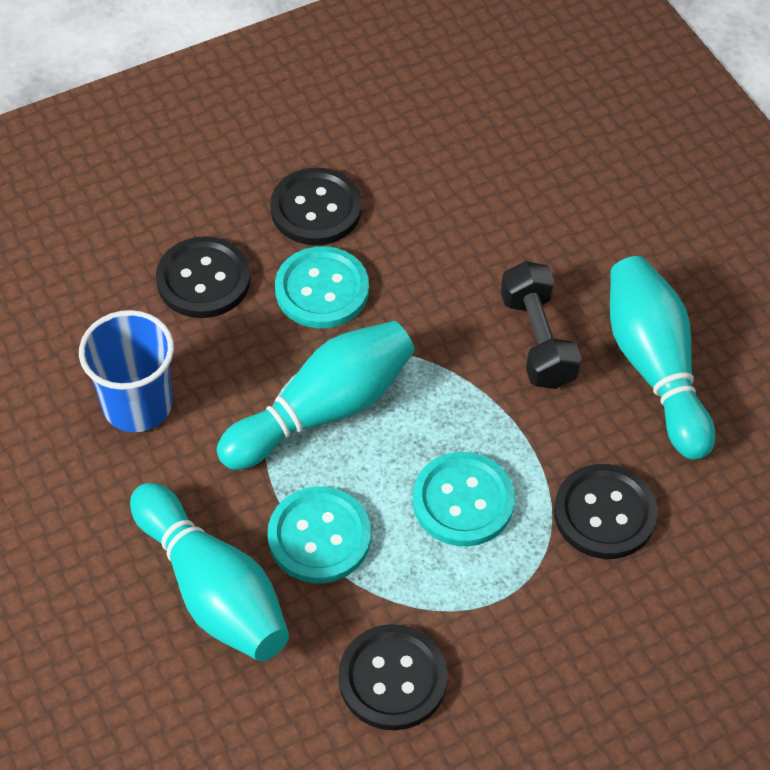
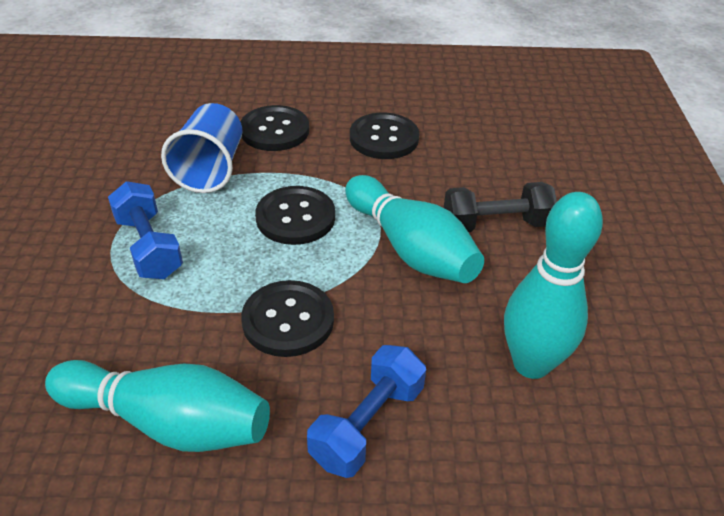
blue dumbbell: none = 0 -> [108,181,183,279] [307,345,426,478] = 2
turquoise button: [268,487,371,583] [275,246,369,328] [413,452,515,546] = 3 -> none = 0

